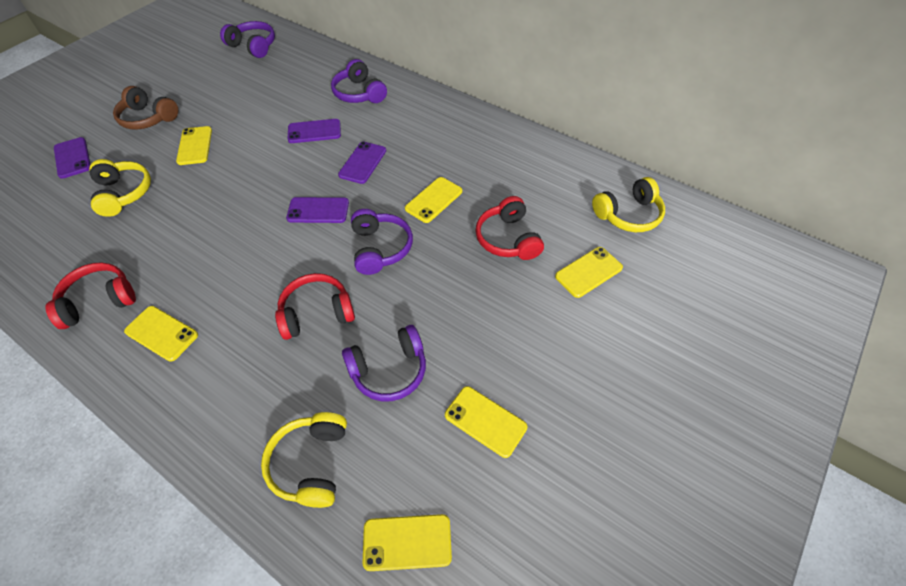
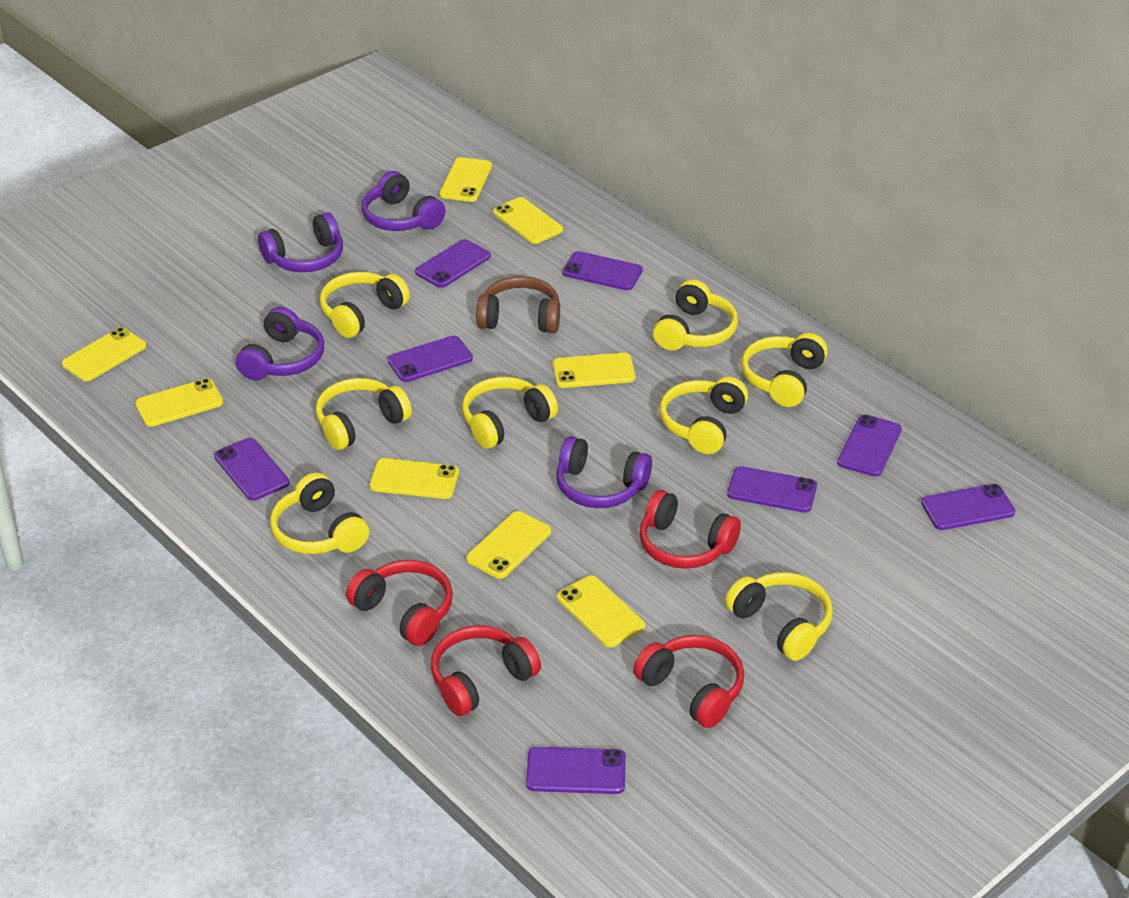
purple phone: [54,137,91,179] [286,197,349,223] [288,119,341,143] [338,141,386,184] = 4 -> [214,438,290,501] [388,335,473,382] [415,239,491,288] [526,747,626,794] [562,251,643,290] [727,466,817,513] [837,414,902,477] [921,484,1015,530] = 8
red headphones: [45,263,136,329] [275,273,355,340] [475,196,544,260] = 3 -> [346,560,453,646] [431,626,541,716] [633,635,744,728] [639,490,741,569] = 4
yellow headphones: [89,159,151,217] [261,412,347,508] [592,177,665,232] = 3 -> [270,473,369,554] [316,378,412,450] [320,272,410,338] [462,377,558,449] [653,280,738,351] [660,377,748,454] [725,572,833,661] [741,333,828,407] = 8
yellow phone: [124,306,198,362] [176,126,212,165] [363,514,452,571] [405,177,462,223] [445,386,528,458] [555,247,623,298] = 6 -> [62,327,146,381] [135,378,223,427] [369,458,459,499] [440,157,492,202] [466,511,551,579] [493,197,563,244] [553,353,635,388] [557,575,645,648] = 8

